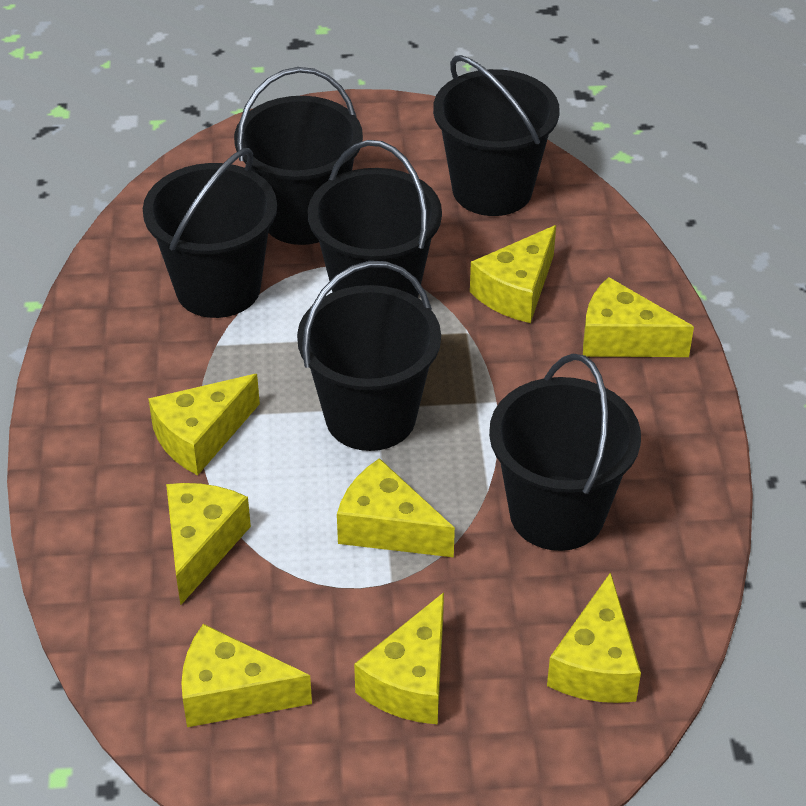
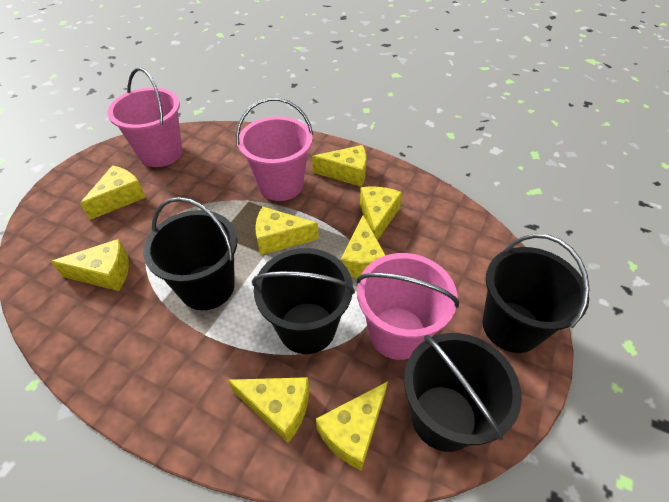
black bucket: [143,148,277,318] [234,67,363,245] [297,261,441,451] [308,140,442,298] [433,55,560,216] [489,354,641,551] = 6 -> [143,197,237,310] [252,248,355,354] [404,333,522,452] [482,234,590,353] = 4
pink bucket: none = 0 -> [107,67,182,167] [236,97,313,201] [356,253,459,360] = 3

